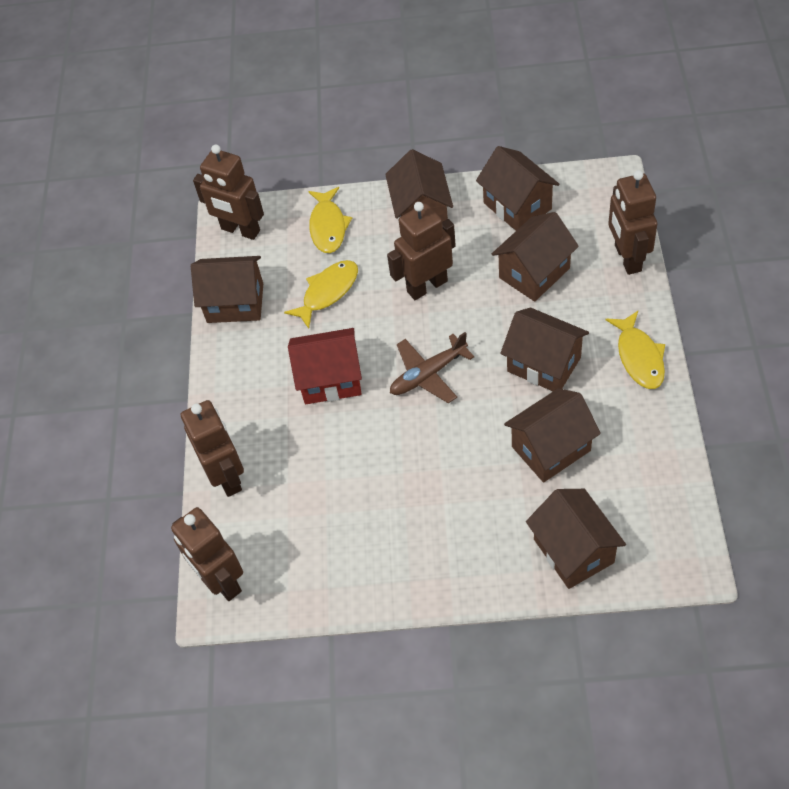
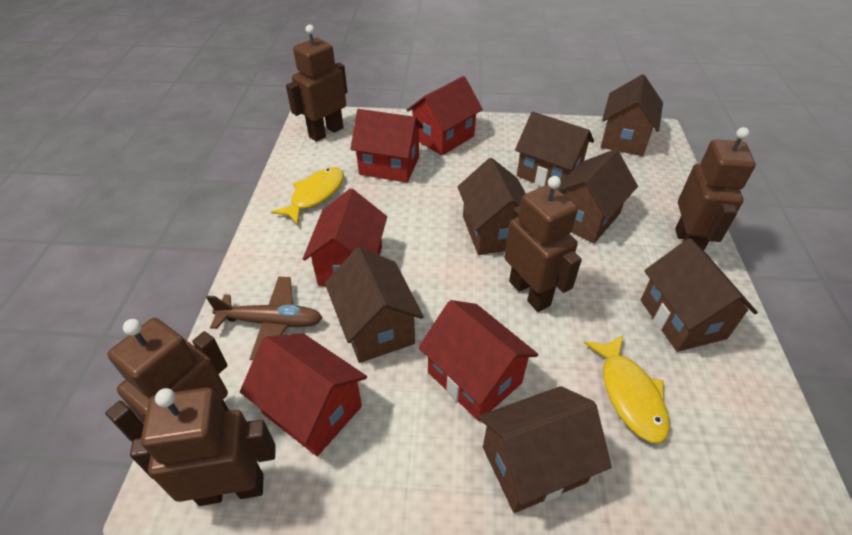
red house: [288,328,362,404] = 1 -> [240,333,367,456] [303,188,387,286] [350,109,423,183] [407,76,483,155] [418,300,538,421] = 5
yellow fish: [284,260,358,329] [308,187,352,253] [605,311,665,389] = 3 -> [271,167,344,225] [584,335,670,444] = 2

